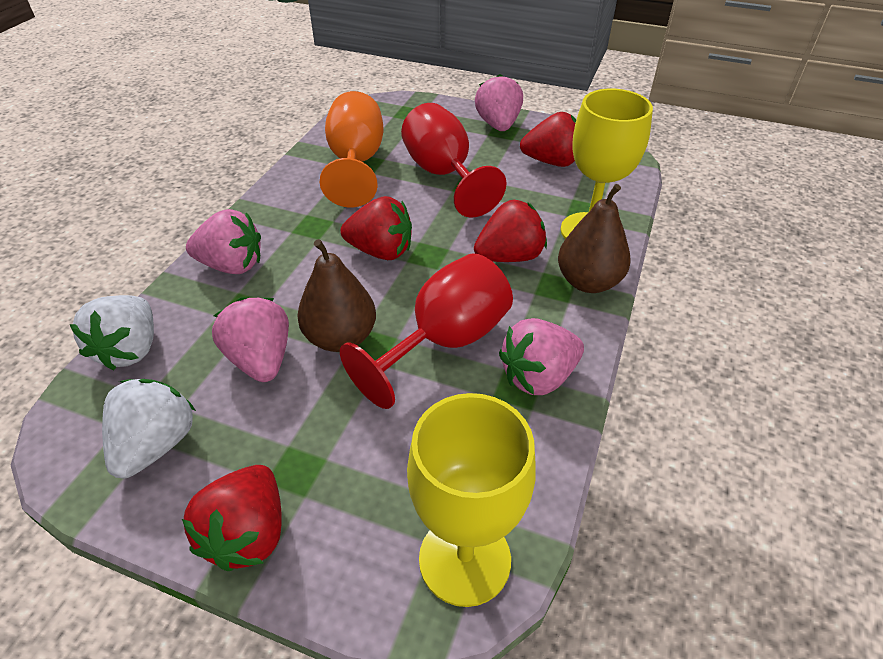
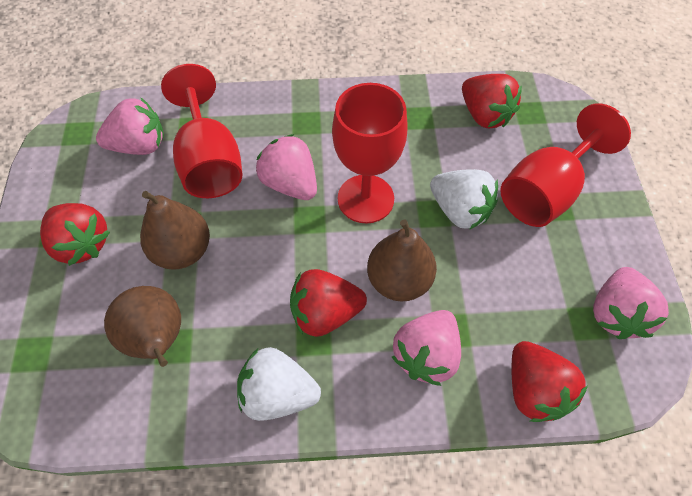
brown pear: [297,239,376,352] [558,184,631,293] = 2 -> [104,286,181,367] [140,191,210,270] [367,219,437,302] = 3
orange goblet: [320,91,383,208] = 1 -> none = 0
red goblet: [340,253,513,409] [401,103,507,218] = 2 -> [161,64,242,198] [332,83,408,224] [500,103,631,227] = 3
yellow goblet: [407,393,536,607] [561,89,653,239] = 2 -> none = 0

